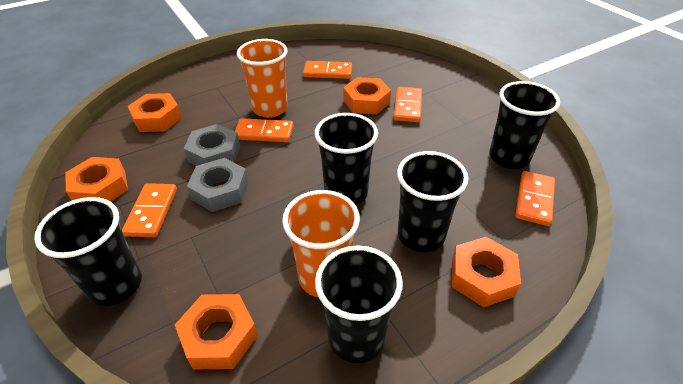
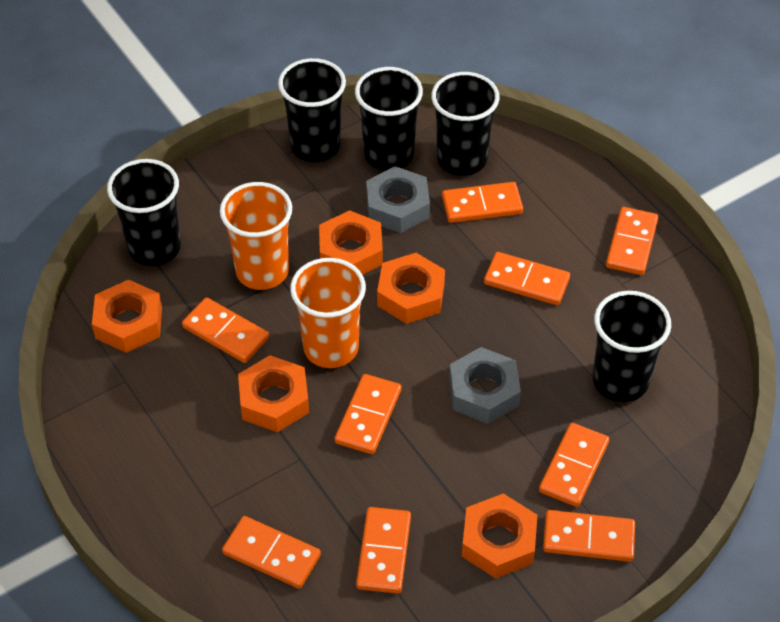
orange domino: [122,183,177,237] [235,118,294,142] [303,61,352,79] [393,87,422,122] [515,171,555,226] = 5 -> [182,297,269,363] [222,516,321,589] [335,374,401,454] [356,507,411,594] [442,182,523,223] [484,252,570,305] [539,423,609,507] [543,510,635,562] [606,207,658,275] = 9

